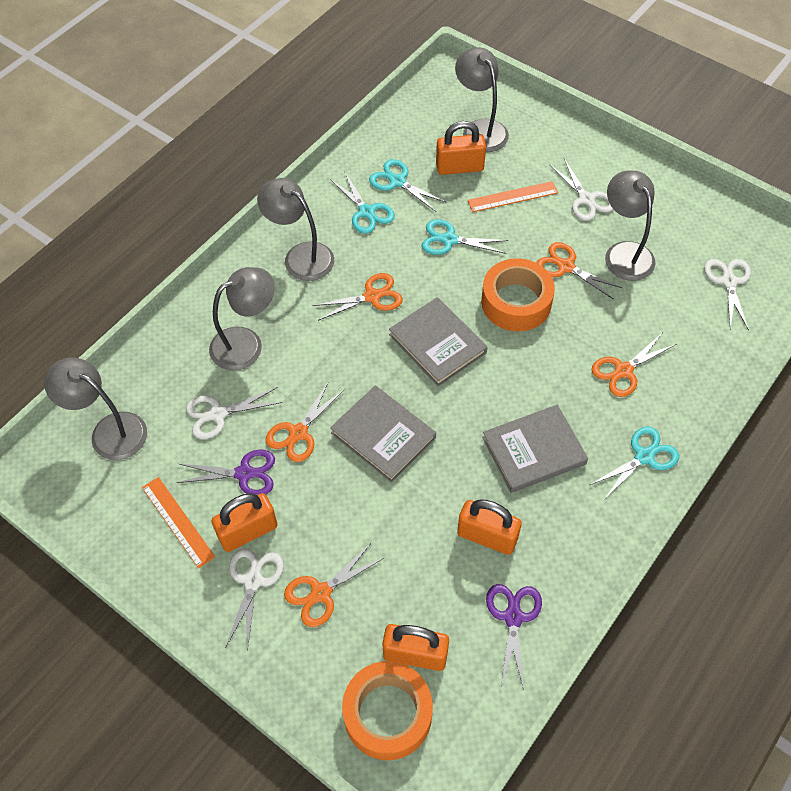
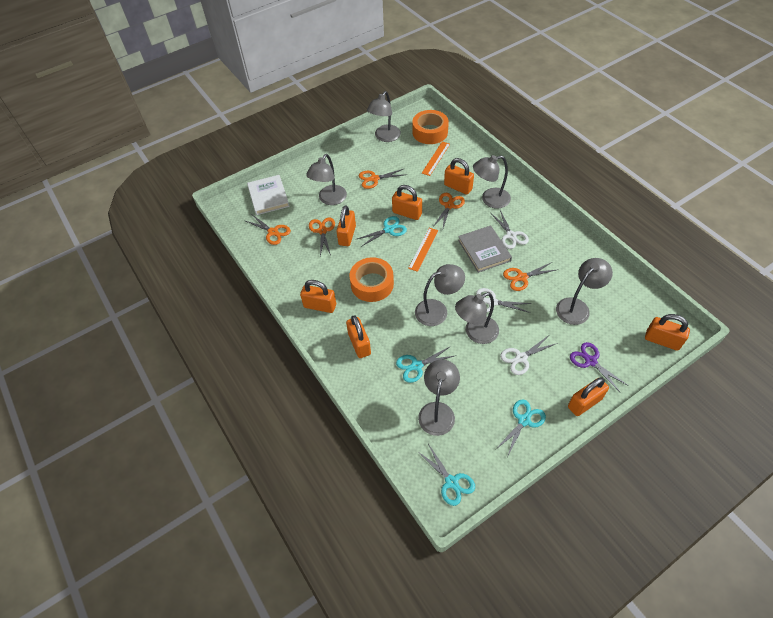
grey book: [330,386,436,483] [389,297,487,386] [482,405,588,493] = 3 -> [458,225,512,273] = 1
grey lamp: [44,358,147,460] [209,267,275,371] [257,178,334,281] [455,47,509,152] [605,170,656,281] = 5 -> [306,154,347,205] [367,91,401,142] [415,264,465,326] [418,359,460,436] [455,292,499,344] [473,155,511,209] [556,258,613,325] = 7
orange padlock: [212,493,278,552] [382,624,449,671] [436,121,486,175] [457,499,522,555] = 4 -> [300,280,336,313] [336,205,356,246] [346,315,371,358] [392,185,422,220] [444,158,474,195] [568,377,609,416] [645,314,690,351] = 7
purple scissors: [177,449,275,495] [486,584,542,690] = 2 -> [570,342,629,393] = 1
white book: none = 0 -> [247,175,290,215] = 1
white scissors: [186,387,283,439] [225,548,284,652] [549,159,613,221] [704,259,751,331] = 4 -> [476,288,532,313] [492,210,529,249] [500,335,557,375] = 3

